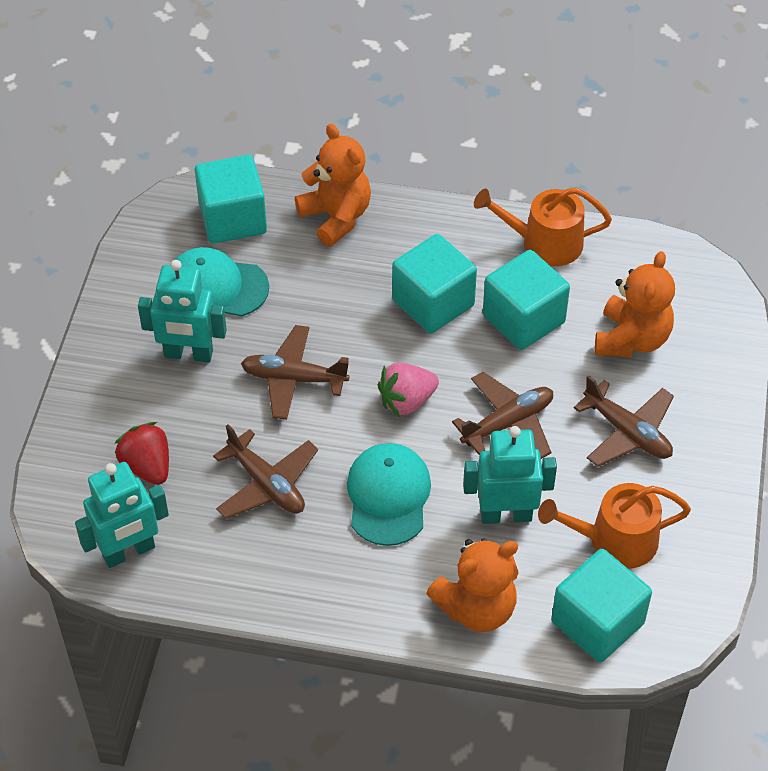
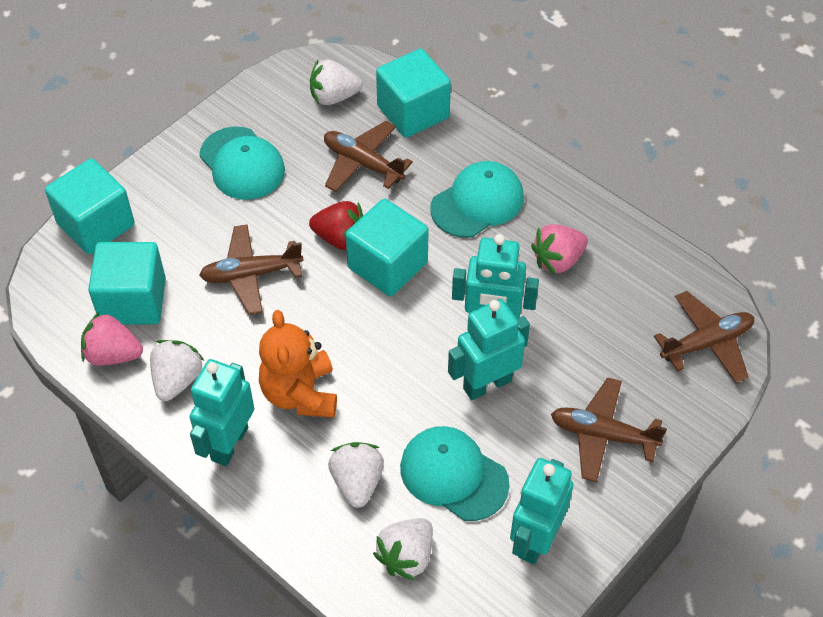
orange teddy bear: [295,124,371,247] [426,538,519,632] [595,251,675,357] = 3 -> [259,310,337,418] = 1
orange watering can: [474,187,612,266] [538,483,691,568] = 2 -> none = 0
pink strawberry: [378,363,439,417] = 1 -> [81,312,143,366] [531,224,588,275] = 2
turquoise cap: [175,247,269,317] [347,443,431,546] = 2 -> [199,127,285,200] [400,426,510,521] [430,161,524,238] = 3
turquoise robot: [75,462,169,568] [138,260,227,362] [463,426,557,524] = 3 -> [190,359,254,466] [448,299,530,400] [452,234,539,319] [510,458,573,564] = 4
white strawberry: none = 0 -> [150,340,204,401] [310,60,363,105] [328,442,384,508] [373,518,433,581] = 4

